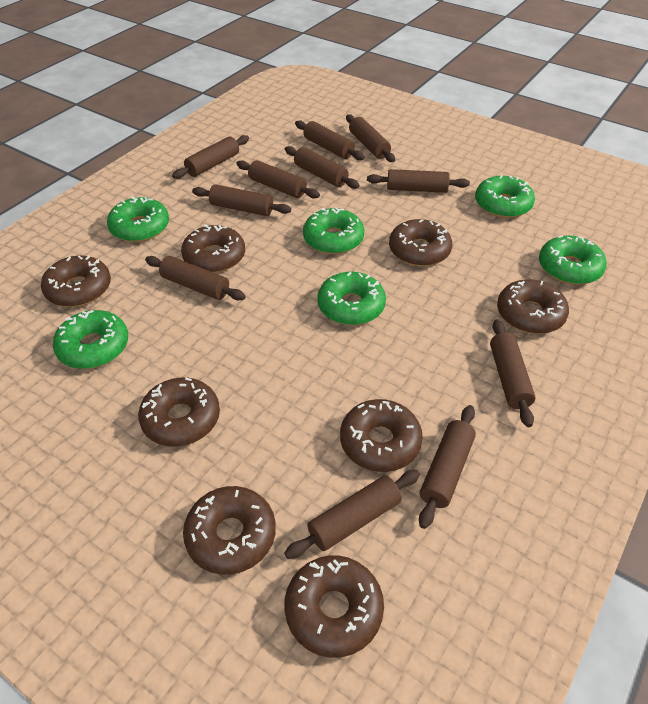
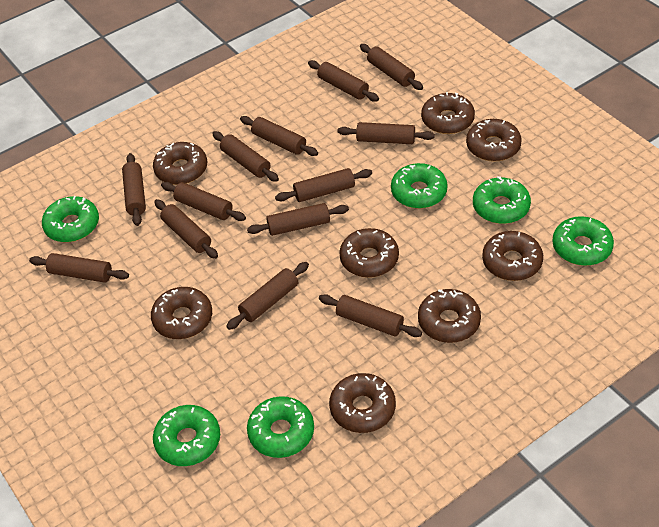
brown rolling pin: [145,256,246,300] [172,135,249,179] [192,184,291,216] [236,160,320,199] [284,470,420,559] [285,146,360,189] [295,120,365,160] [346,114,395,162] [367,169,470,193] [419,405,476,529] [490,319,536,427] = 11 -> [29,253,129,283] [122,153,146,226] [154,199,218,259] [161,182,246,221] [212,131,279,182] [226,262,309,330] [240,116,318,156] [247,203,349,236] [275,168,372,202] [308,60,379,102] [319,294,422,337] [337,122,435,144] [360,44,423,90] = 13

